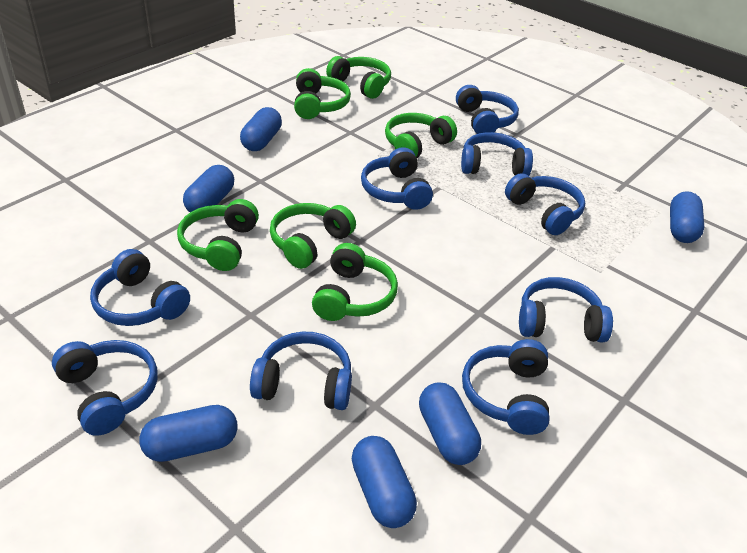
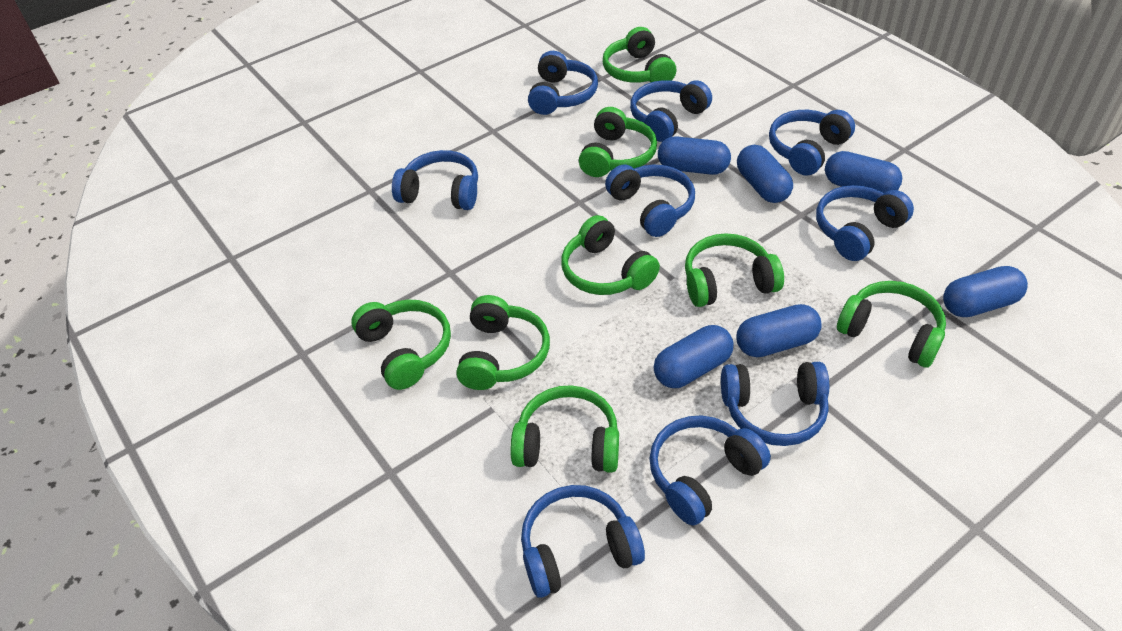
green headphones: [177,199,259,271] [270,203,356,269] [294,68,351,119] [312,243,398,321] [326,56,391,99] [385,113,457,158] = 6 -> [351,300,451,390] [456,295,550,390] [511,385,619,473] [561,215,660,295] [579,107,657,177] [603,27,676,83] [685,233,784,307] [837,281,946,368] = 8

